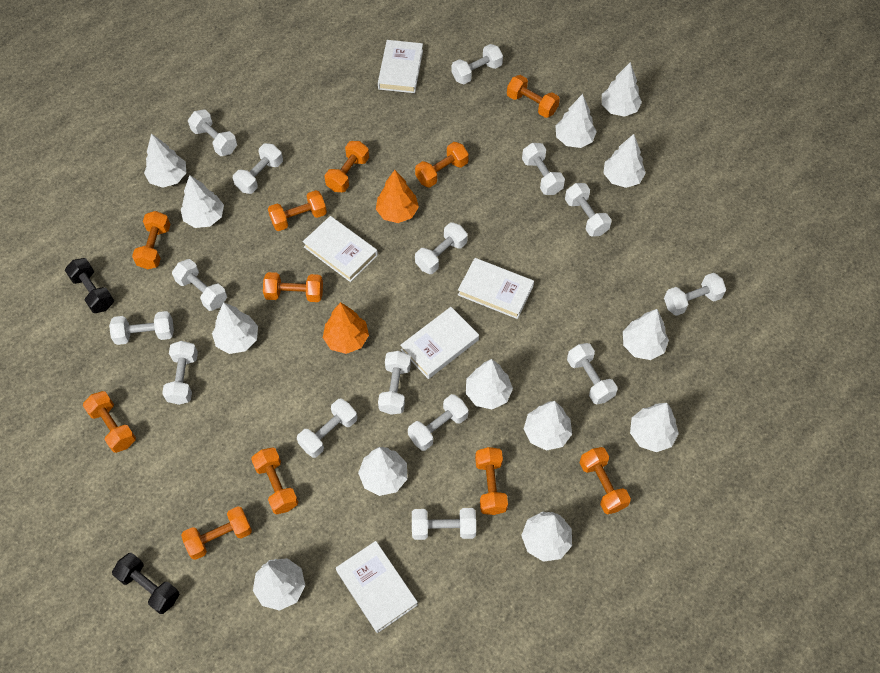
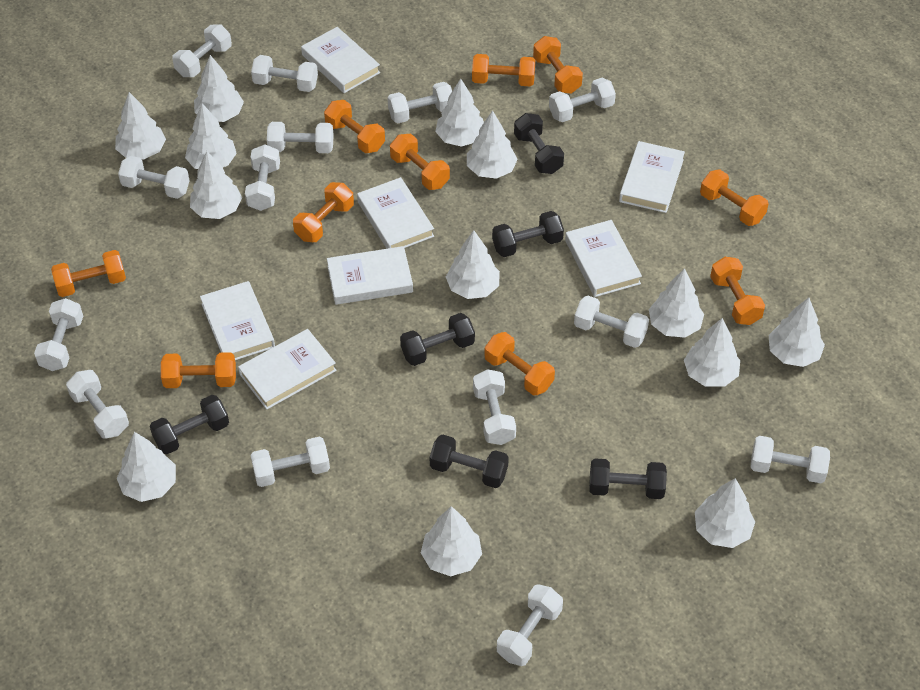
black dumbbell: [65,258,114,313] [112,553,179,614] = 2 -> [150,395,229,454] [400,313,475,366] [430,435,509,488] [492,211,564,257] [514,113,564,174] [589,458,667,499] = 6
orange dumbbell: [83,391,136,453] [132,211,171,269] [181,506,252,560] [251,447,298,515] [263,272,323,302] [268,190,327,231] [324,141,369,192] [415,142,469,187] [475,447,508,515] [507,75,560,118] [580,447,631,514] = 11 -> [51,250,126,297] [161,352,236,388] [293,182,354,242] [324,100,385,153] [390,134,450,190] [472,54,535,87] [484,332,555,396] [533,36,583,94] [700,169,769,226] [710,257,765,325] = 10
orange tree: [323,302,369,354] [376,170,419,223] = 2 -> none = 0
white book: [303,216,378,282] [336,541,418,633] [378,40,423,93] [400,307,479,379] [458,258,534,319] = 5 -> [200,281,275,360] [238,329,337,410] [301,27,380,93] [327,246,413,305] [357,177,434,249] [565,220,642,297] [619,141,685,213] = 7
white dumbbell: [109,311,174,345] [162,341,198,405] [172,259,227,311] [188,110,237,156] [233,143,283,194] [297,399,357,458] [378,351,411,415] [408,394,469,451] [412,508,476,540] [415,222,468,274] [452,44,503,84] [522,143,565,195] [565,183,611,237] [567,343,618,404] [664,273,726,316] = 15 -> [34,298,83,371] [66,370,129,439] [118,156,190,199] [172,24,232,77] [245,144,280,211] [251,55,318,92] [251,437,330,487] [267,122,334,153] [387,82,452,123] [473,369,516,445] [497,584,563,666] [549,78,616,122] [574,296,649,348] [750,436,830,483] = 14

